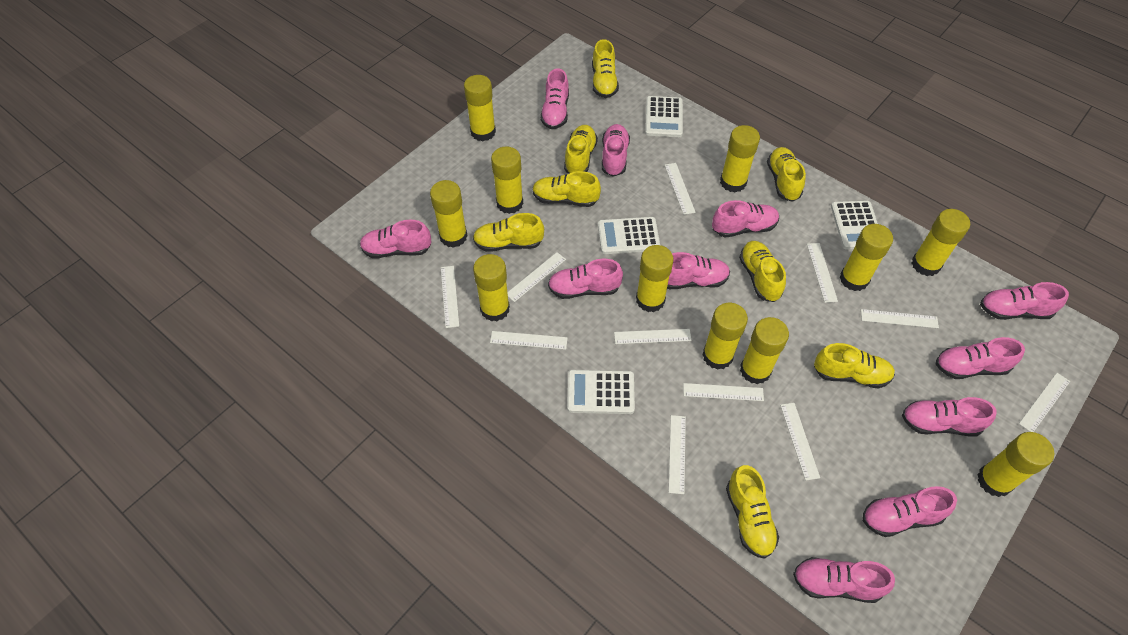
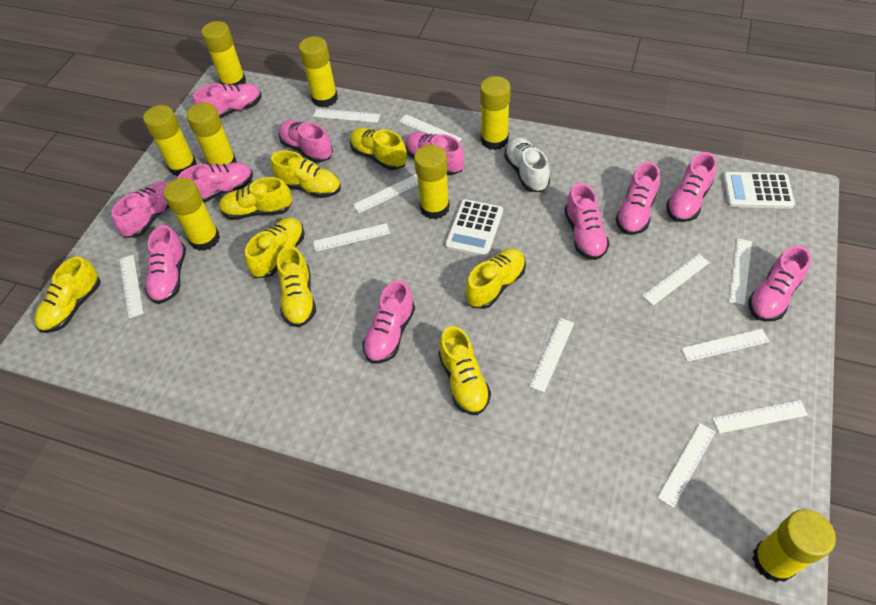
white calculator: [567,370,635,414] [598,217,660,254] [645,96,683,137] [831,201,878,250] = 4 -> [445,199,503,257] [722,172,795,209] = 2
white shoe: none = 0 -> [504,137,550,192] = 1
yellow glue stick: [430,180,468,248] [464,75,496,141] [473,254,510,321] [491,146,523,214] [636,245,674,312] [702,303,748,370] [720,125,760,193] [740,317,789,384] [840,224,893,291] [912,209,970,276] [977,432,1055,497] = 11 -> [143,105,197,177] [164,178,220,251] [186,102,237,165] [201,21,246,85] [299,36,338,108] [414,145,450,219] [480,76,511,150] [752,509,836,582] = 8

